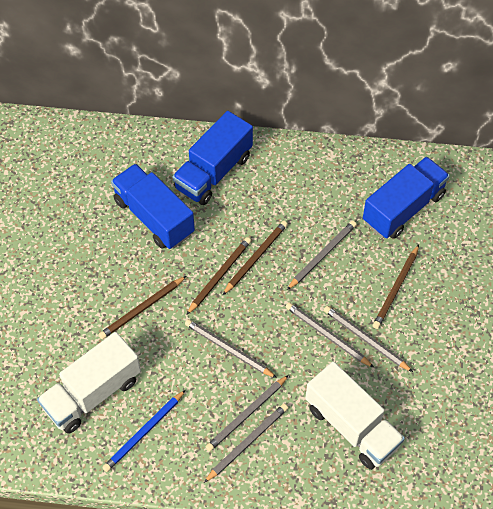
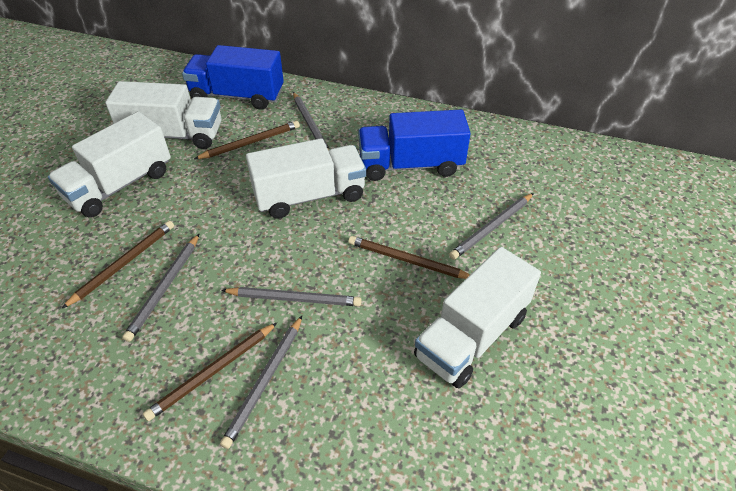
blue pencil: [102,390,186,472] = 1 -> none = 0
blue truck: [111,164,195,249] [173,111,253,205] [363,157,450,239] = 3 -> [182,45,284,110] [358,110,471,181] = 2
grey pencil: [185,319,277,378] [204,403,288,483] [206,375,289,452] [286,302,374,368] [287,221,357,290] [324,306,413,372] = 6 -> [122,234,199,342] [220,316,302,449] [221,287,362,306] [293,92,330,151] [449,193,534,260] = 5
white truck: [37,332,141,434] [305,361,405,470] = 2 -> [48,111,171,218] [105,81,222,149] [246,138,366,219] [414,247,541,388] = 4

